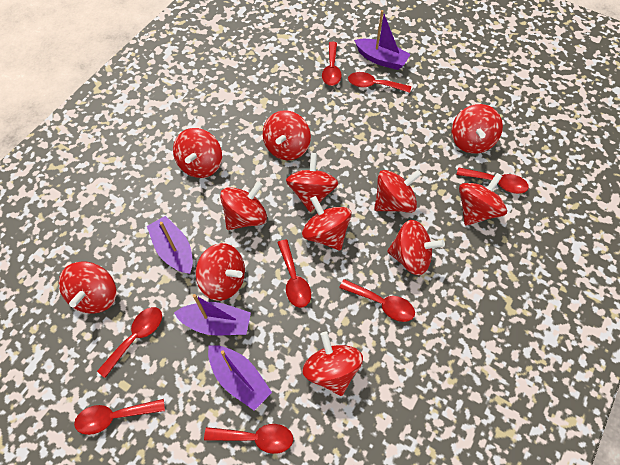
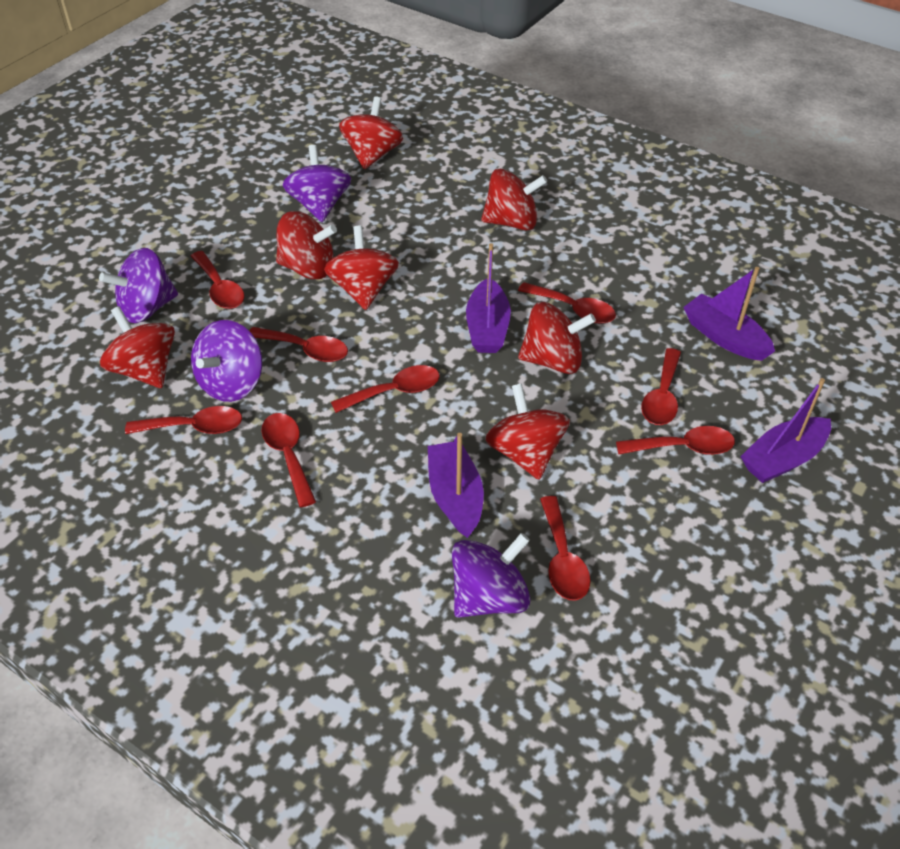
purple spinning top: none = 0 -> [99,248,178,323] [191,320,262,402] [283,145,351,222] [452,533,530,618] = 4
red spinning top: [59,262,116,313] [173,128,222,178] [195,243,245,301] [220,181,267,230] [263,110,311,160] [286,153,338,212] [302,196,352,250] [302,332,363,396] [374,170,422,213] [387,220,445,275] [451,104,503,154] [459,173,507,226] = 12 -> [100,306,175,388] [276,211,337,279] [324,226,399,310] [339,96,403,169] [481,169,547,230] [485,383,570,480] [518,302,596,374] = 7
red spoon: [74,399,165,435] [97,307,162,378] [204,424,293,454] [277,239,311,308] [322,42,342,86] [339,279,415,322] [348,72,411,93] [456,167,529,194] = 8 -> [125,406,242,434] [191,251,244,309] [249,327,348,362] [262,413,316,507] [331,365,440,413] [518,282,616,324] [540,496,590,601] [616,426,735,455] [641,348,681,425] = 9

